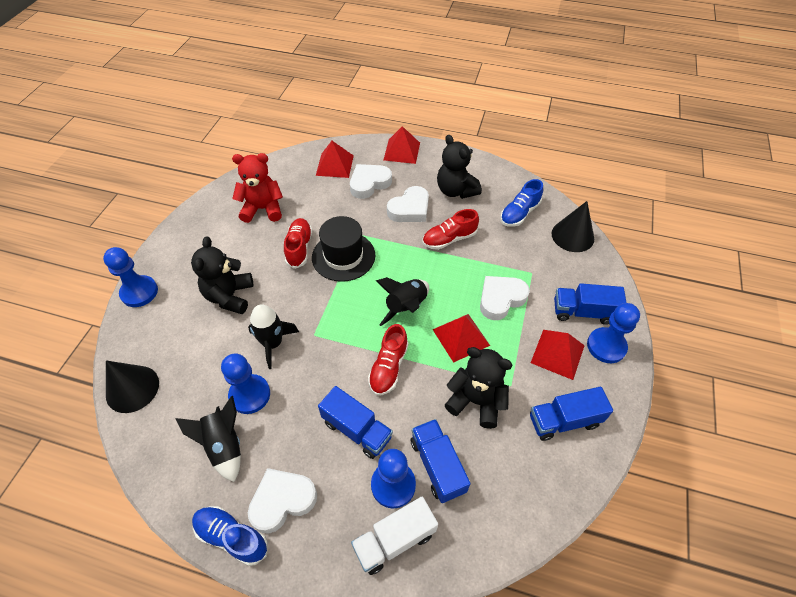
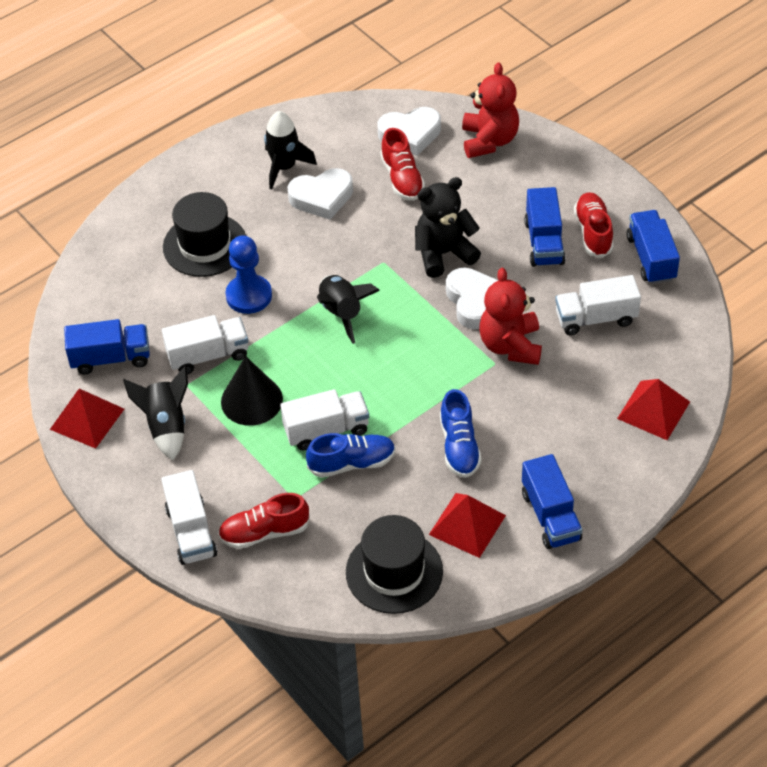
black cone: [106,360,159,413] [552,201,594,252] = 2 -> [221,356,283,426] = 1
black hat: [312,216,375,282] = 1 -> [163,192,246,277] [346,515,443,614] = 2
black teddy bear: [191,236,253,314] [437,135,482,199] [445,347,513,429] = 3 -> [415,177,481,278] = 1
blue pawn: [103,247,158,307] [221,353,270,414] [371,449,416,509] [587,303,640,363] = 4 -> [225,235,272,314] = 1
red pyramid: [316,141,354,178] [384,126,420,164] [432,314,490,363] [531,330,585,380] = 4 -> [50,389,124,449] [429,493,506,558] [617,379,690,440] = 3
red teddy bear: [232,153,283,223] = 1 -> [462,62,519,158] [479,268,542,365] = 2
white heart: [248,468,317,534] [350,164,392,199] [387,186,429,222] [480,276,530,320] = 4 -> [287,168,353,220] [377,107,441,156] [446,268,498,329] = 3
white truck: [351,497,438,575] = 1 -> [161,470,217,565] [162,315,248,374] [280,389,369,450] [555,275,641,335] = 4

